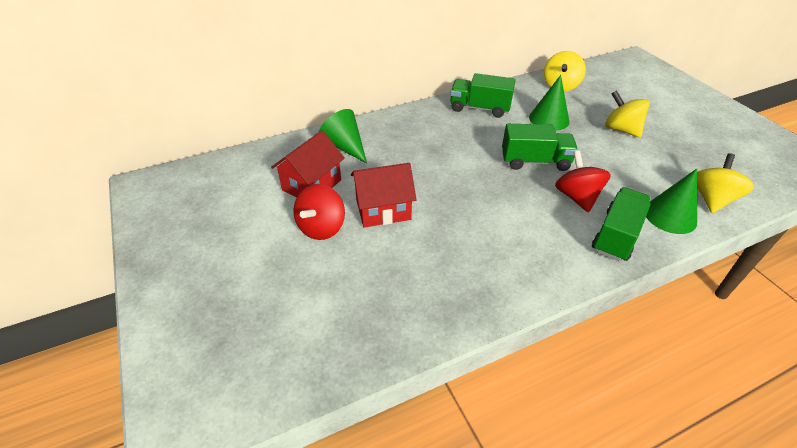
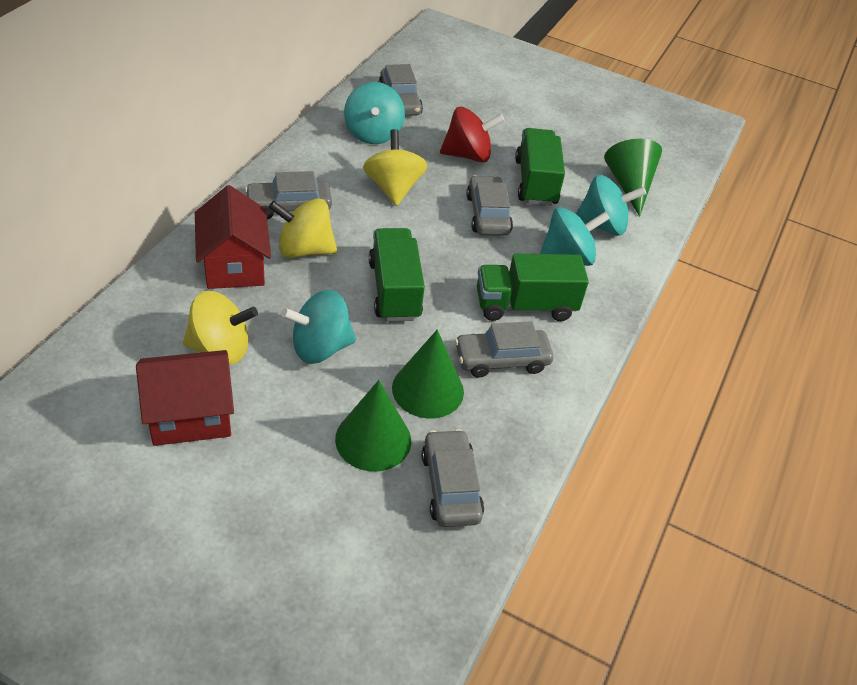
grey car: none = 0 -> [245,171,332,219] [379,64,423,116] [421,429,484,527] [455,321,554,378] [466,175,513,235] = 5
red spinning top: [293,184,345,240] [555,151,611,213] = 2 -> [440,107,505,162] = 1
turquoise spinning top: none = 0 -> [281,290,356,364] [344,82,405,144] [540,207,610,266] [576,175,647,235] = 4

